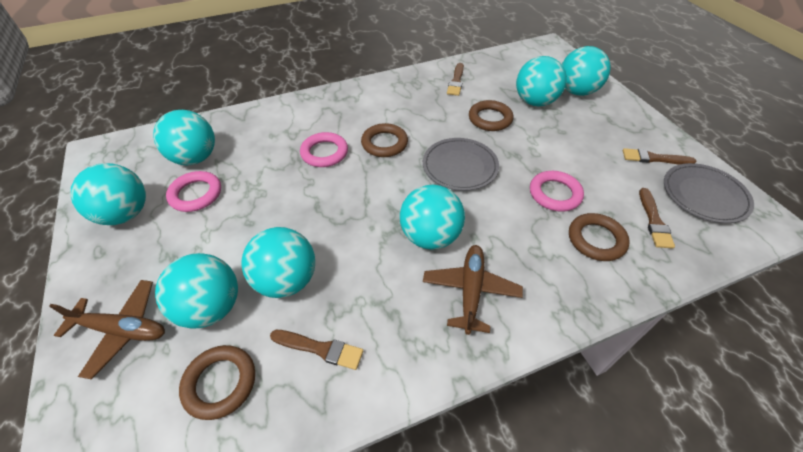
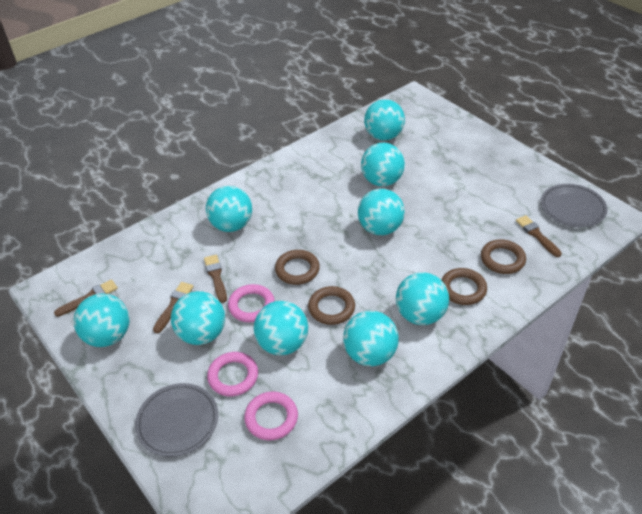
brown plane: [49,280,165,380] [423,245,523,335] = 2 -> none = 0
turquoise ball: [70,163,146,225] [153,110,215,165] [155,253,238,329] [241,227,315,298] [400,185,465,250] [516,56,567,106] [562,46,611,96] = 7 -> [73,294,130,347] [171,291,225,345] [206,186,252,232] [254,301,308,356] [343,311,399,366] [358,189,405,235] [361,143,405,186] [364,99,405,140] [396,272,449,325] = 9

